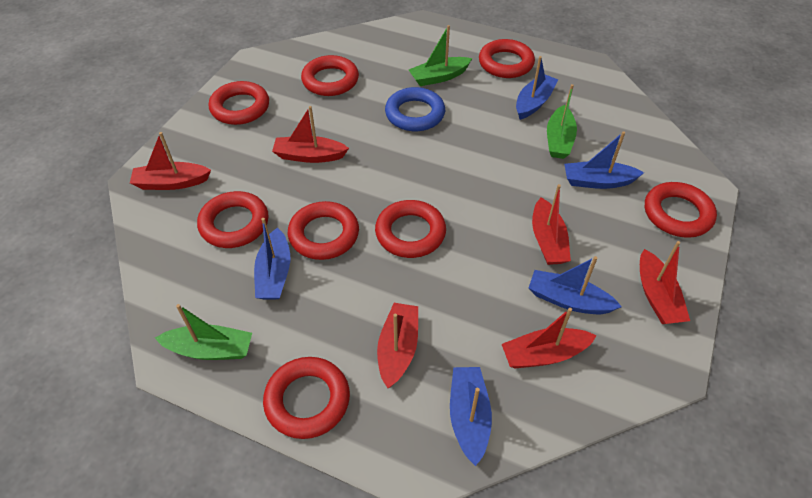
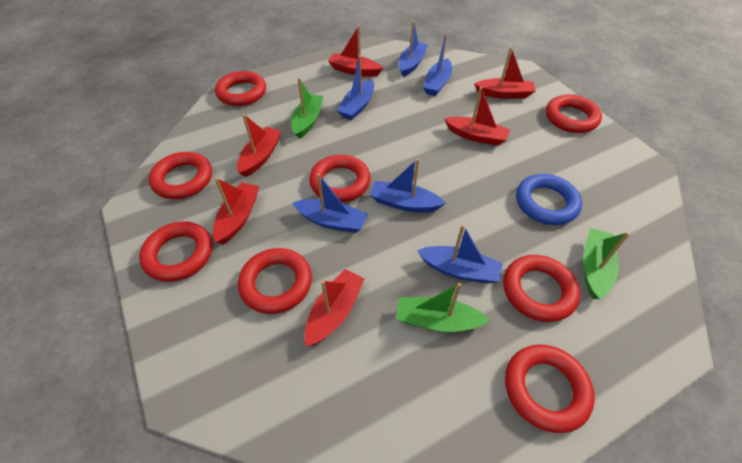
blue boat: [254,218,290,300] [450,367,492,466] [516,56,558,120] [529,256,622,314] [564,132,644,189] = 5 -> [293,173,368,233] [337,55,374,120] [370,158,446,212] [399,21,428,77] [417,224,503,283] [423,34,452,96] = 6

